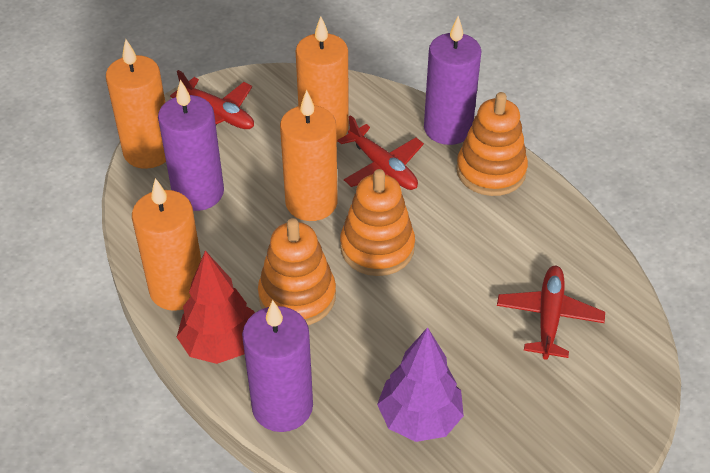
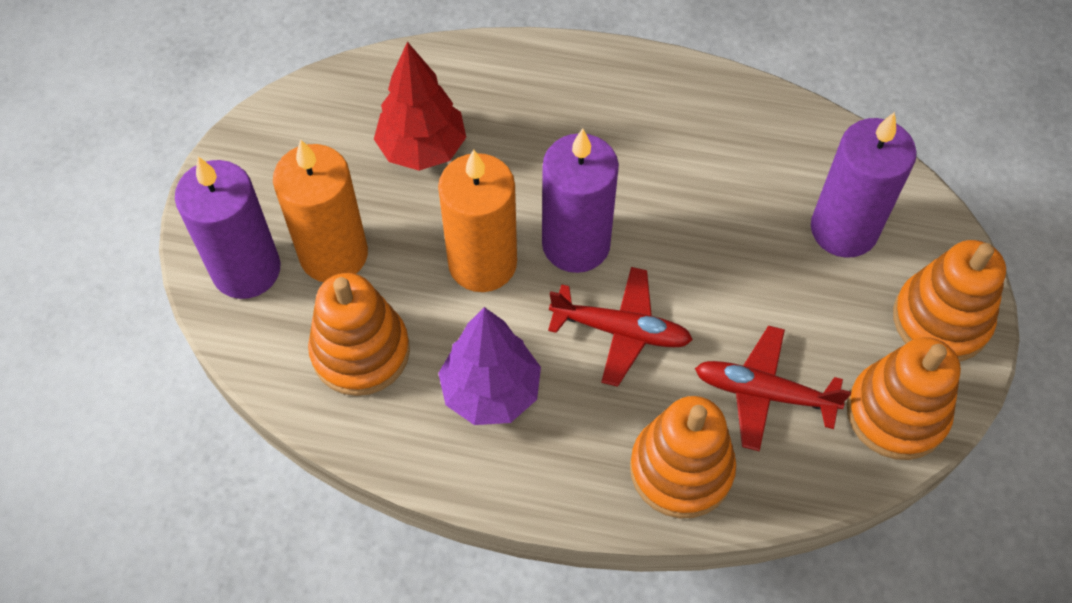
orange candle: [106,39,166,169] [132,178,201,311] [280,90,338,221] [296,16,349,142] = 4 -> [273,139,368,282] [438,149,517,292] = 2
orange stacking toy: [258,218,336,325] [340,169,415,276] [456,92,528,196] = 3 -> [308,273,410,396] [630,396,736,518] [847,337,961,460] [893,240,1006,362] = 4
red plane: [170,70,254,129] [338,115,424,190] [497,266,605,360] = 3 -> [548,267,693,387] [695,326,851,451] = 2

